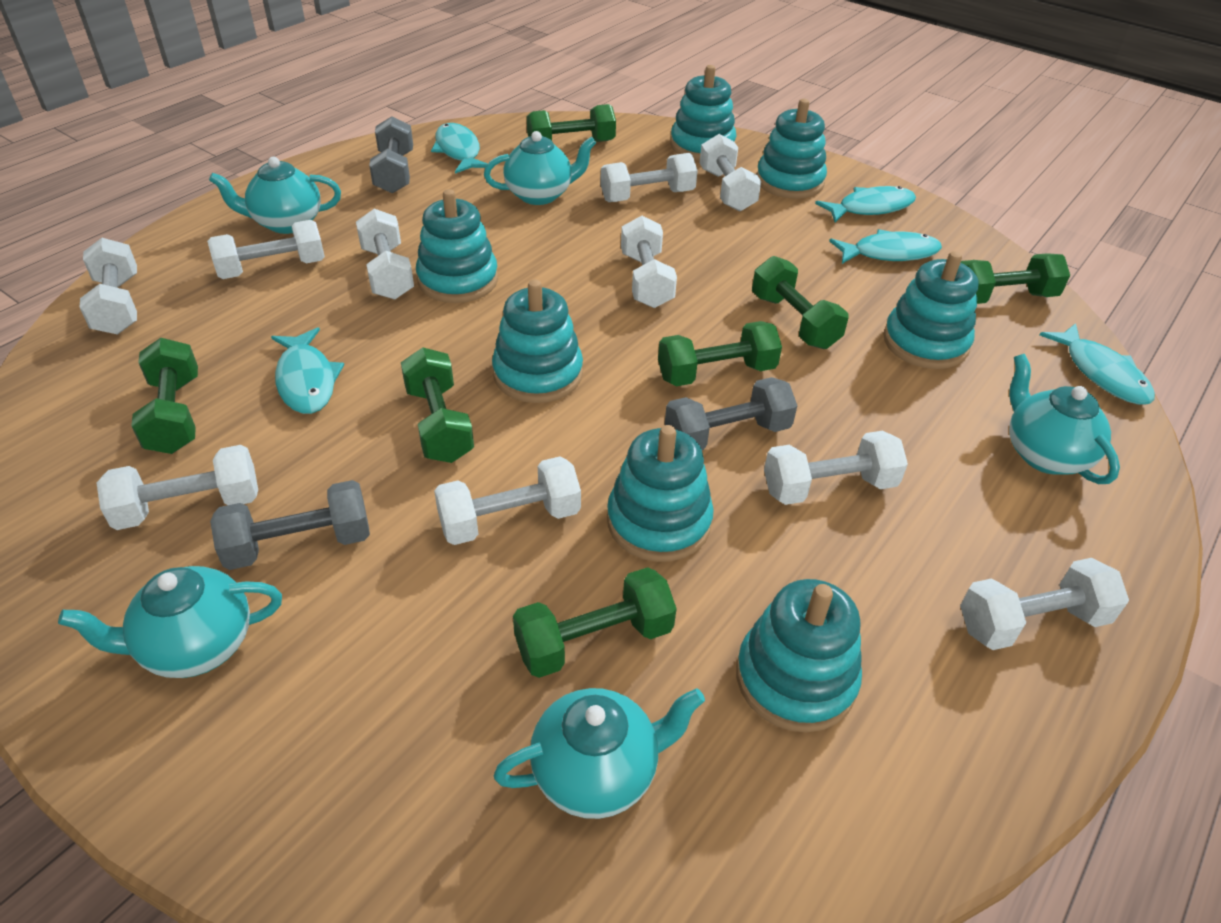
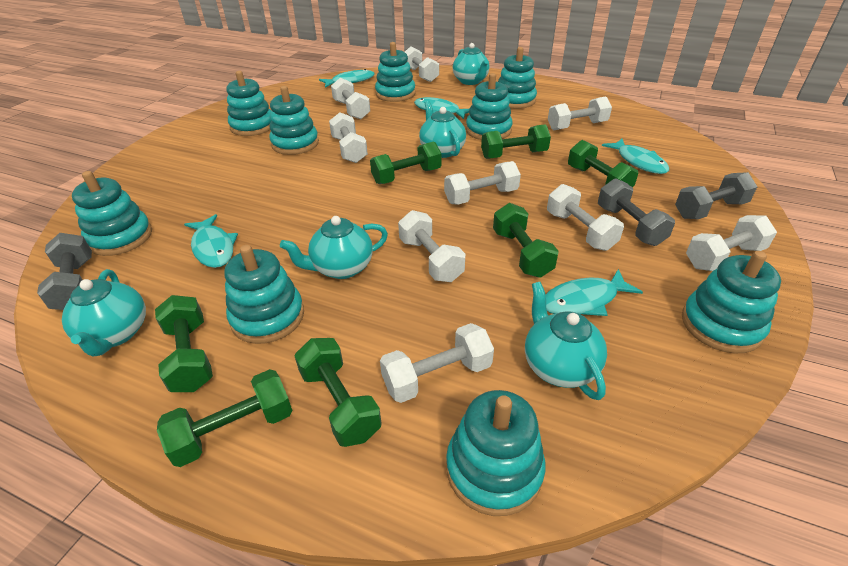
turquoise stacking toy: [416,189,498,303] [492,279,583,403] [607,425,714,562] [670,65,737,161] [736,579,862,733] [756,99,827,199] [883,251,979,369] = 7 -> [72,171,152,256] [224,245,304,344] [227,71,271,136] [269,86,319,155] [375,42,416,102] [446,390,545,516] [466,73,513,140] [498,47,537,109] [682,251,781,353] = 9
white dumbbell: [80,238,137,335] [96,445,258,530] [207,220,325,279] [356,209,414,300] [434,456,581,545] [600,153,698,202] [621,216,677,308] [700,134,761,211] [764,431,908,505] [960,558,1129,650] = 10 -> [329,112,368,163] [331,78,370,119] [380,323,494,403] [398,210,465,282] [405,47,439,82] [444,161,521,204] [547,184,624,251] [548,97,612,130] [686,215,777,271] = 9

